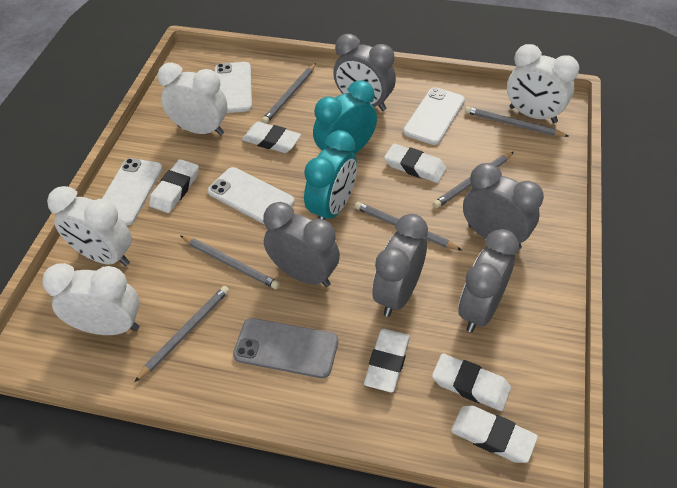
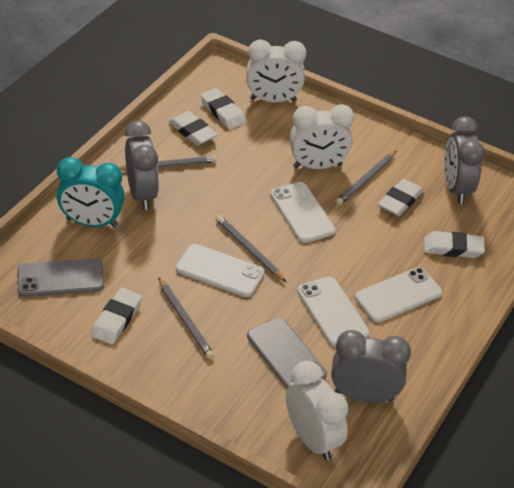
grey clock: [263,202,340,287] [333,34,396,111] [372,214,428,317] [458,229,519,333] [463,163,544,249] = 5 -> [125,121,159,210] [331,330,411,403] [444,116,485,204] = 3
grey pencil: [134,286,229,382] [181,236,280,289] [262,63,316,124] [355,202,463,251] [433,152,514,208] [465,106,569,137] = 6 -> [119,156,217,171] [158,277,214,359] [216,215,286,282] [336,151,396,205] = 4
grey phone: [233,318,338,378] = 1 -> [17,258,104,297] [247,318,327,388] = 2
turquoise clock: [304,130,357,220] [313,80,377,154] = 2 -> [57,157,125,227] = 1
white clock: [42,263,140,335] [47,186,132,266] [158,62,227,136] [507,44,579,123] = 4 -> [246,39,307,102] [286,360,348,461] [289,104,354,169] = 3
white eraser: [149,159,199,213] [242,122,301,153] [364,329,410,393] [384,144,447,183] [432,353,511,411] [451,405,538,463] = 6 -> [91,288,142,345] [168,111,218,145] [200,88,246,129] [378,179,424,216] [424,231,485,258] = 5

